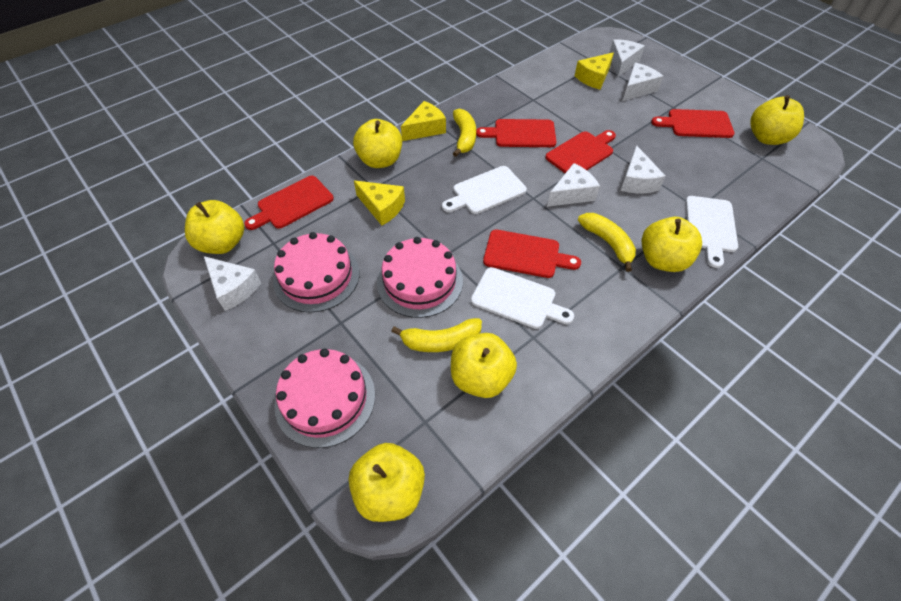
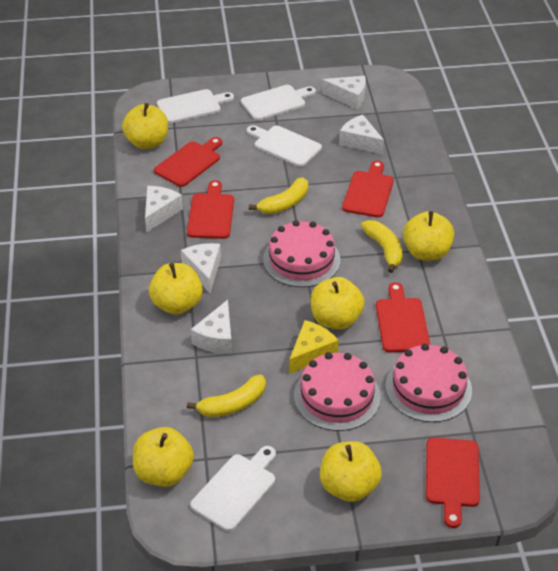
white cutting board: [442,166,527,214] [471,267,574,329] [685,196,738,268] = 3 -> [157,89,234,123] [190,446,276,531] [241,85,316,120] [247,125,322,167] = 4
yellow cheese: [354,180,405,225] [401,101,446,141] [575,52,614,90] = 3 -> [289,320,339,374] = 1

